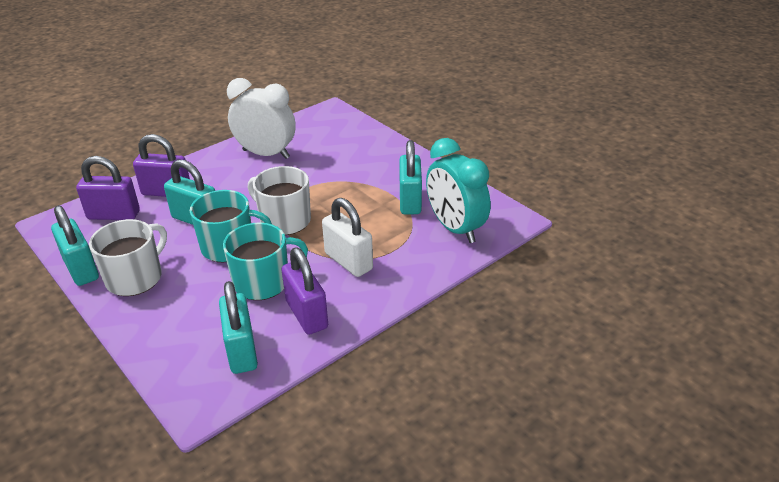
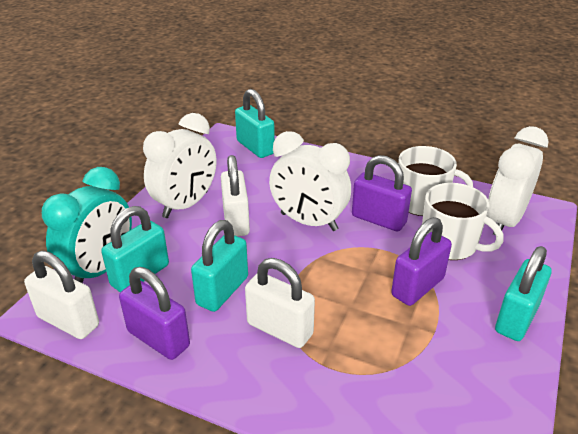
turquoise mug: [190,190,272,263] [223,223,308,300] = 2 -> none = 0
white clock: [227,78,296,159] = 1 -> [143,113,217,218] [269,131,351,231] [487,126,549,235] = 3
white padlock: [322,198,373,277] = 1 -> [24,251,99,339] [221,155,250,236] [245,258,315,348] = 3

